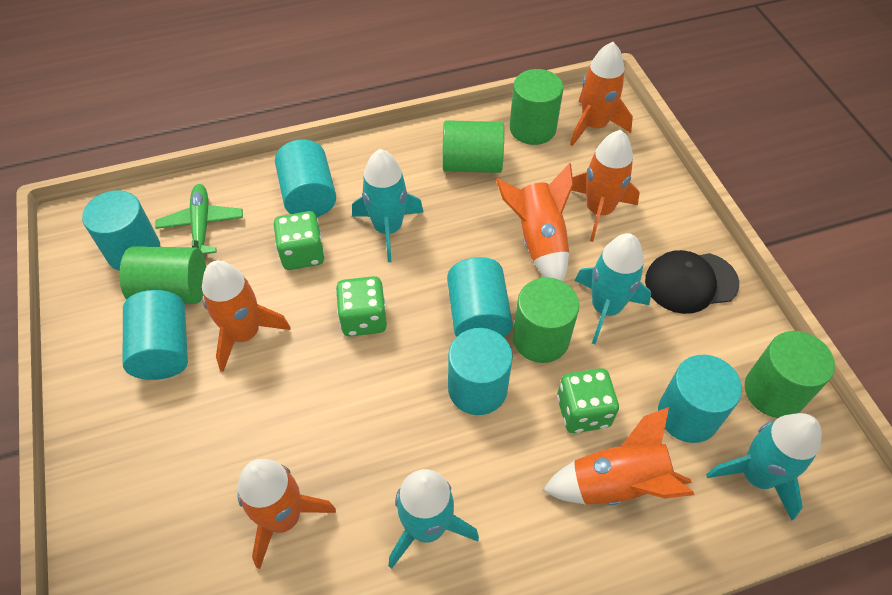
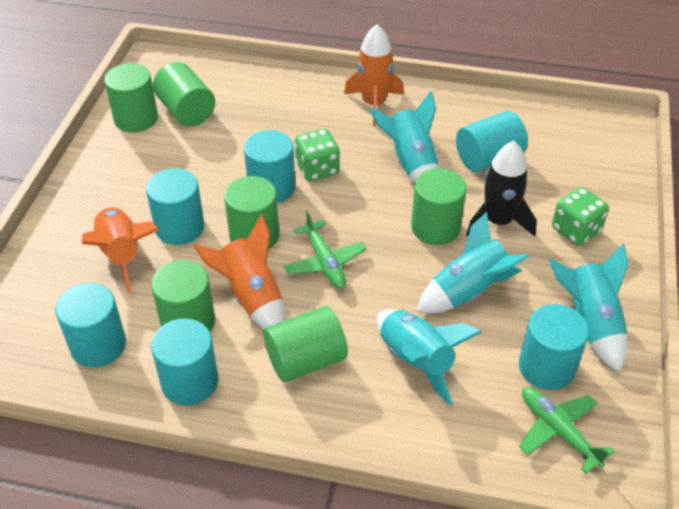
black cap: [645,250,739,314] = 1 -> none = 0
black rocket: none = 0 -> [466,141,537,237] = 1
green cylinder: [120,246,206,304] [442,120,504,173] [510,69,563,145] [513,277,579,363] [745,331,835,418] = 5 -> [104,63,158,132] [151,260,215,332] [153,62,215,127] [224,176,279,250] [264,306,348,382] [411,168,467,245] = 6
green dice: [274,211,325,270] [336,276,387,336] [557,368,619,433] = 3 -> [295,129,340,181] [552,187,609,246] = 2
green plane: [155,184,243,254] = 1 -> [284,210,367,289] [519,387,614,473] = 2
orange rocket: [202,260,291,372] [238,459,336,569] [496,163,573,281] [543,407,694,505] [570,42,633,146] [572,130,640,242] = 6 -> [82,207,159,293] [194,214,286,329] [344,24,404,127] = 3

